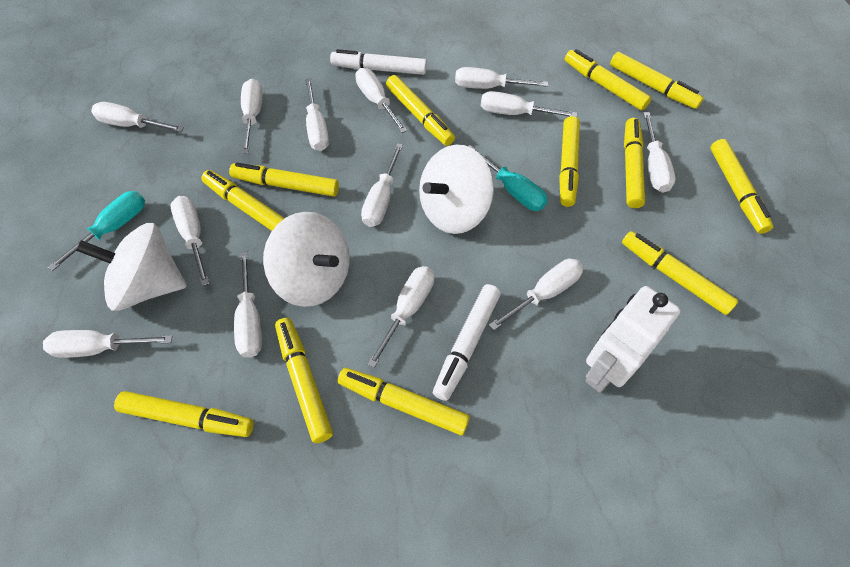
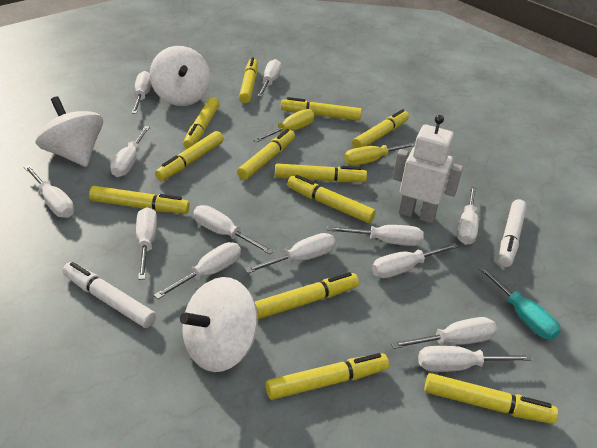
turquoise screwdriver: [48,191,145,271] [468,145,548,211] = 2 -> [478,266,561,340] = 1
yellow screwdriver: none = 0 -> [253,109,315,142] [344,142,415,166] = 2

